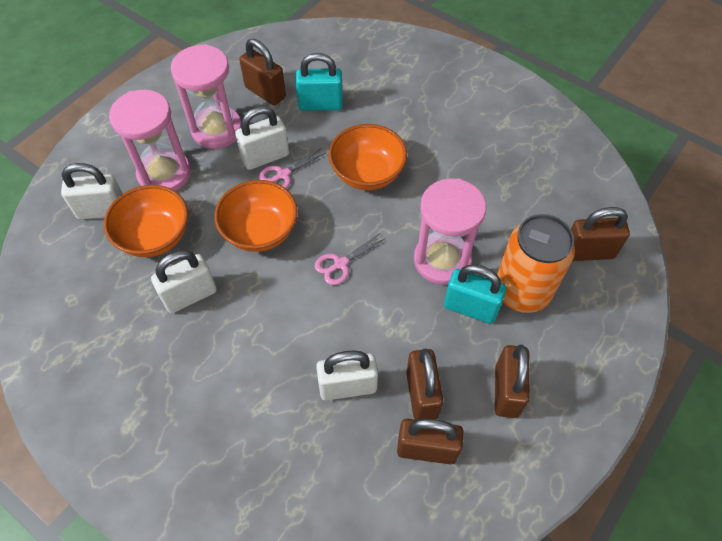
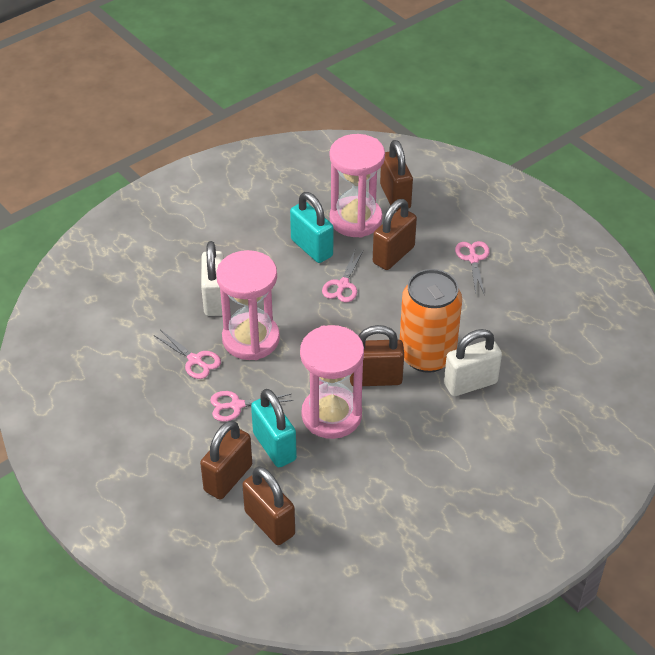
orange bowl: [104,185,188,257] [214,180,298,252] [329,124,407,190] = 3 -> none = 0
pink scissors: [259,148,325,188] [314,233,386,285] = 2 -> [155,330,221,379] [210,391,293,422] [322,250,363,302] [455,241,490,294] = 4
white padlock: [61,163,123,220] [151,250,217,313] [235,106,289,170] [316,351,378,401] = 4 -> [201,241,224,316] [444,329,502,396] = 2

